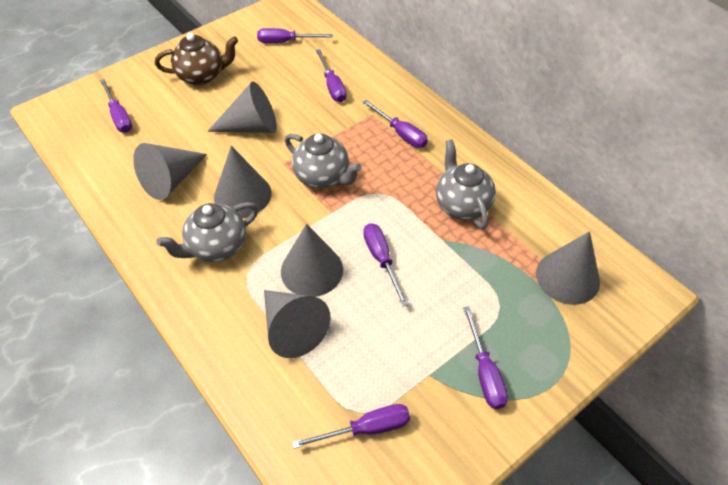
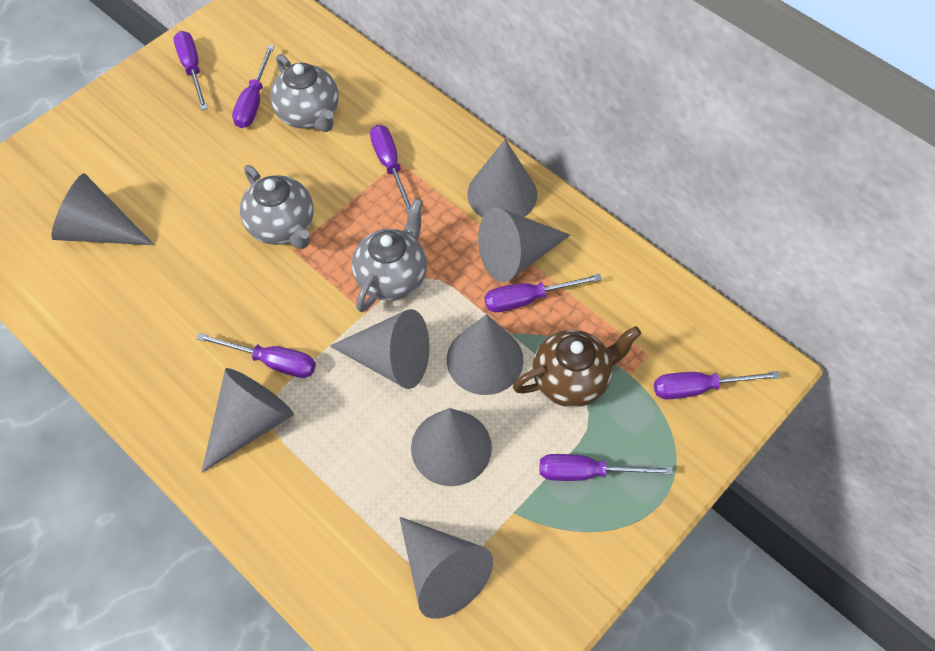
grey cone: [133,143,207,200] [207,82,277,133] [214,146,271,217] [264,290,331,358] [281,224,343,297] [536,231,600,305] = 6 -> [51,173,154,245] [202,368,294,472] [330,309,430,389] [399,517,493,619] [411,408,492,486] [447,314,523,395] [467,139,537,218] [478,208,570,282] = 8

